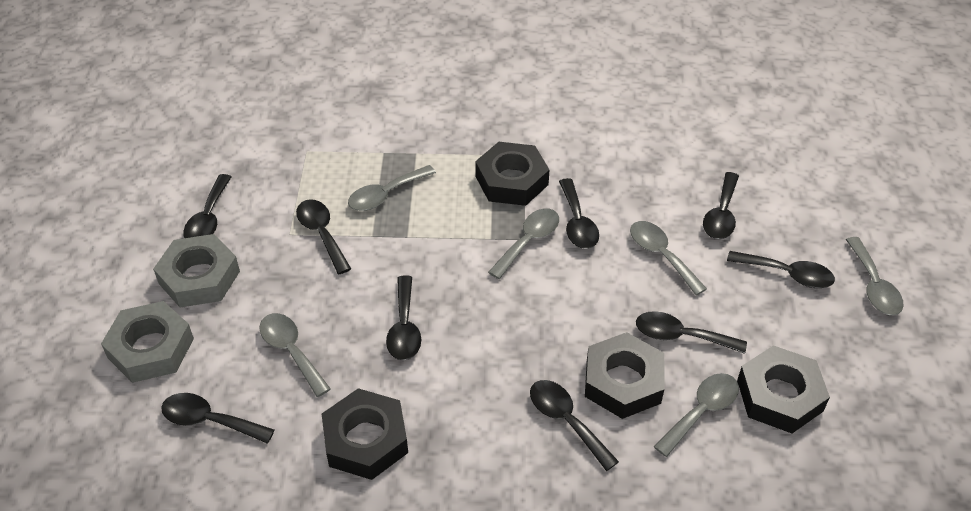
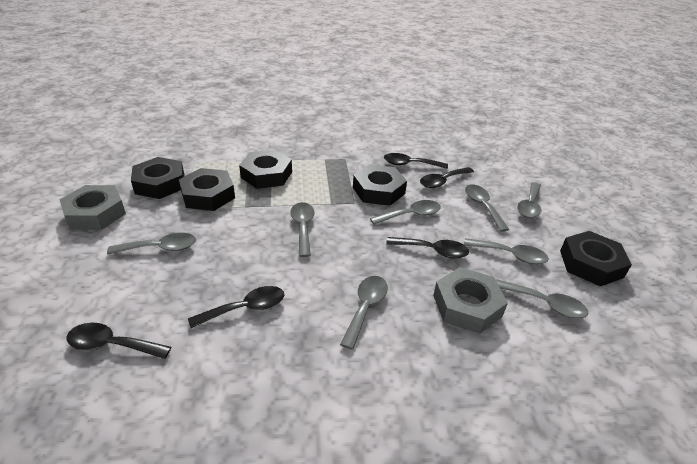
black nut: [322,388,408,480] [475,142,549,206] [585,332,664,419] [737,345,830,433] = 4 -> [131,157,184,199] [179,168,235,211] [239,150,292,189] [353,164,407,206] [560,231,632,286] = 5
black spoon: [161,393,274,444] [183,174,232,238] [296,199,351,274] [386,275,421,360] [530,380,619,471] [559,178,599,249] [636,311,747,354] [703,172,739,239] [727,251,835,288] = 9 -> [66,323,171,359] [188,286,284,328] [384,153,448,169] [386,237,469,258] [420,167,474,188] = 5
grey spoon: [259,313,331,397] [348,165,436,211] [488,208,559,279] [630,221,707,295] [654,373,739,457] [846,237,903,315] = 6 -> [107,233,196,254] [290,202,315,257] [340,276,388,349] [370,200,441,225] [464,238,549,264] [465,184,510,232] [495,279,588,318] [517,182,541,218] = 8

